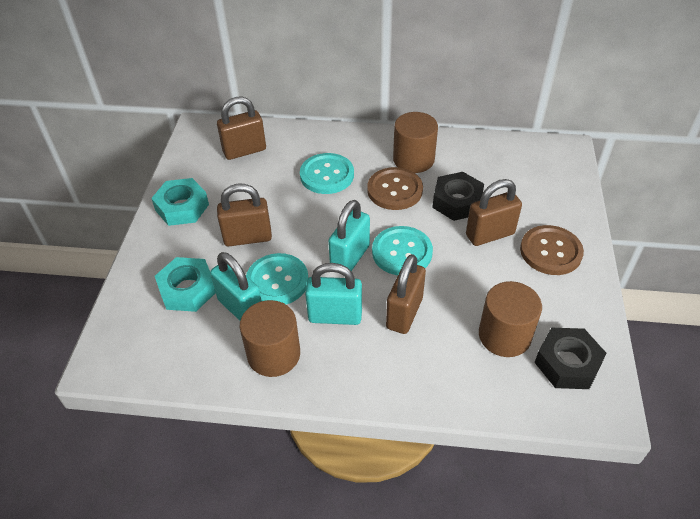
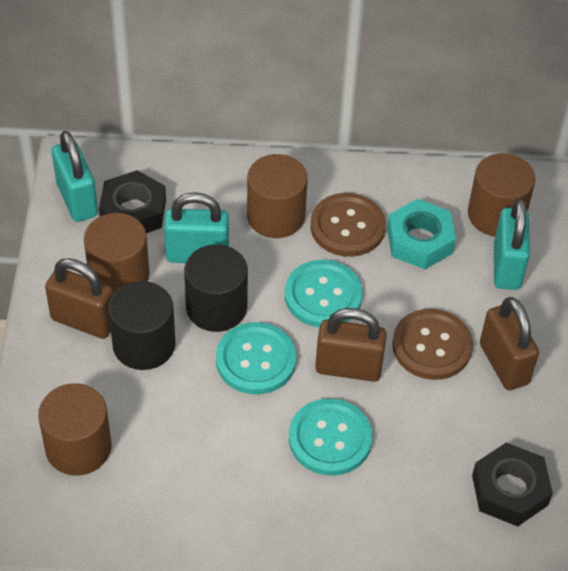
black cylinder: none = 0 -> [108,281,175,370] [184,244,248,332] = 2
brown cylinder: [240,300,300,377] [393,112,438,173] [479,281,542,357] = 3 -> [38,383,112,476] [84,213,150,293] [247,154,308,238] [468,153,535,237] = 4
brown padlock: [217,96,266,160] [217,184,272,246] [386,254,426,334] [466,179,522,246] = 4 -> [45,258,114,339] [315,308,387,382] [480,297,539,390] = 3
turquoise nut: [151,178,209,226] [155,257,216,312] = 2 -> [387,199,456,269] = 1

